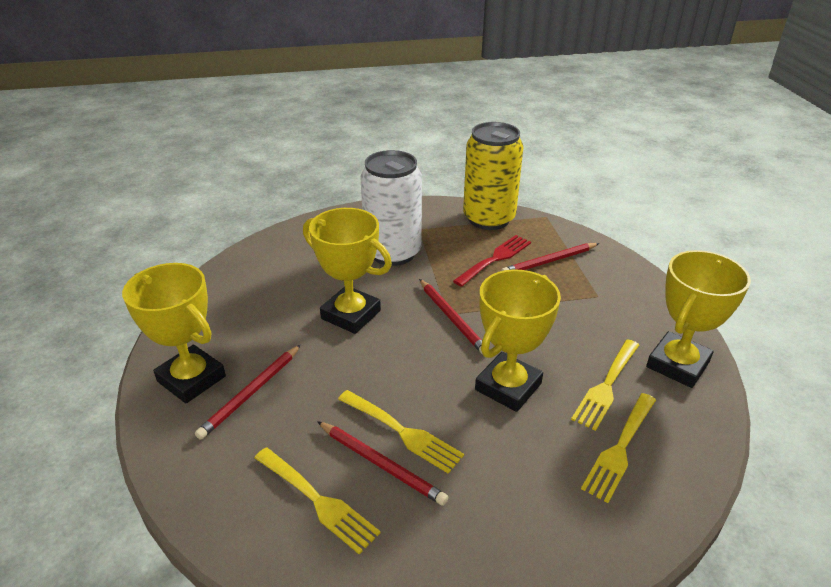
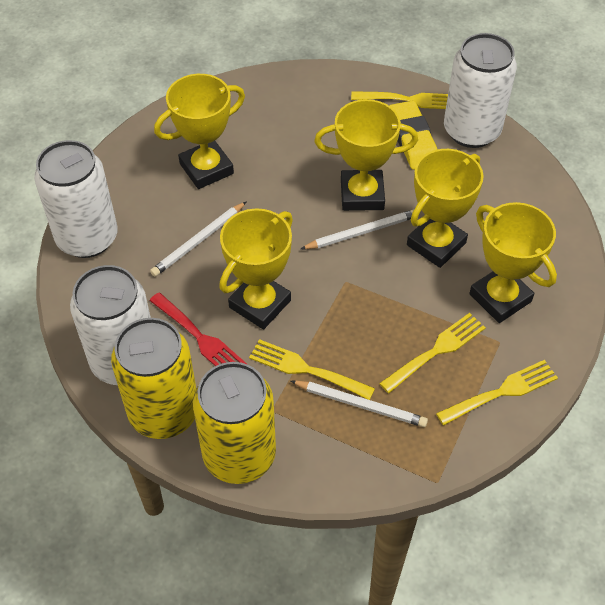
red pencil: [195,345,301,440] [317,421,449,506] [419,279,483,355] [501,243,599,271] = 4 -> none = 0
white can: [361,150,422,266] = 1 -> [34,140,118,258] [70,265,151,385] [444,33,517,148] = 3
white pencil: none = 0 -> [150,201,247,277] [291,380,428,427] [301,209,414,249] = 3
yellow can: [463,122,523,230] = 1 -> [111,318,196,439] [193,362,276,484] = 2
yellow eraser: none = 0 -> [389,101,438,170] = 1
yellow trophy: [122,263,226,404] [303,208,392,334] [475,269,561,412] [646,250,751,388] = 4 -> [154,74,245,189] [219,208,293,329] [314,99,418,211] [407,149,484,268] [469,202,557,323] = 5

